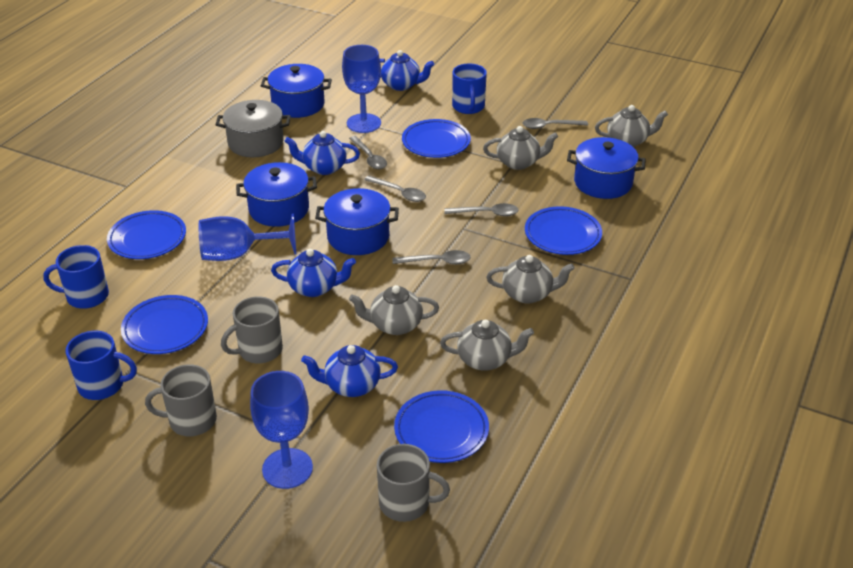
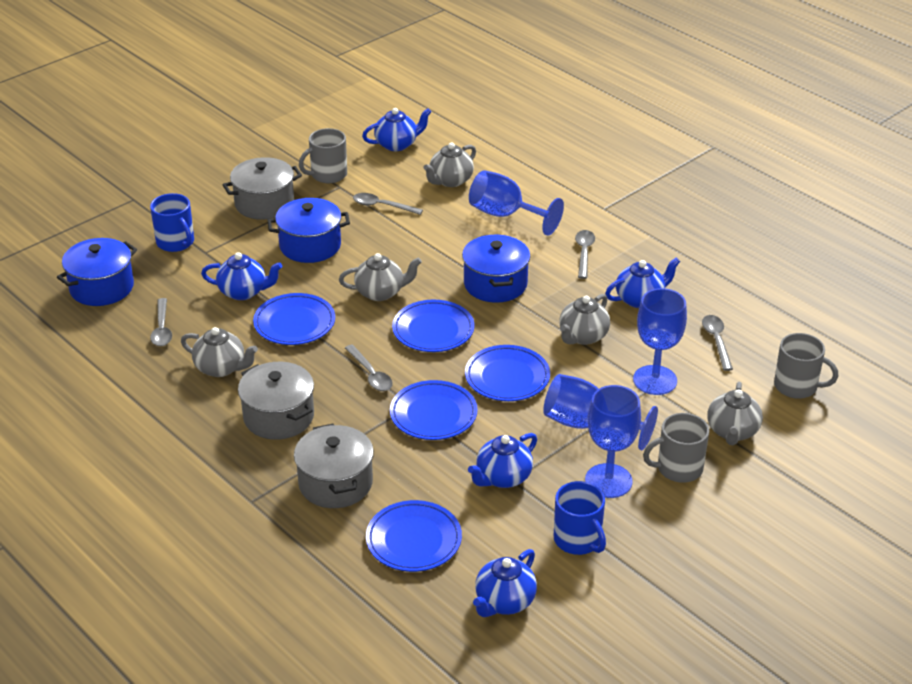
blue goblet: [199,214,296,261] [250,371,313,489] [342,45,381,133] = 3 -> [469,170,564,236] [543,374,658,451] [585,385,641,498] [633,288,687,395] = 4
blue mug: [43,245,109,309] [66,331,137,400] [452,63,487,114] = 3 -> [150,193,194,252] [554,481,606,555] = 2
blue pot: [236,162,317,227] [261,64,332,118] [315,188,399,255] [567,137,646,199] = 4 -> [57,238,137,306] [267,198,350,263] [462,234,530,303] = 3
blue teapot: [271,249,356,297] [285,131,360,175] [301,345,398,397] [380,50,434,91] = 4 -> [201,252,282,300] [362,108,431,151] [468,433,537,488] [473,549,537,617] [605,258,680,308] = 5
grey pot: [215,100,291,157] = 1 -> [223,157,302,220] [238,362,314,440] [294,424,374,508] = 3

